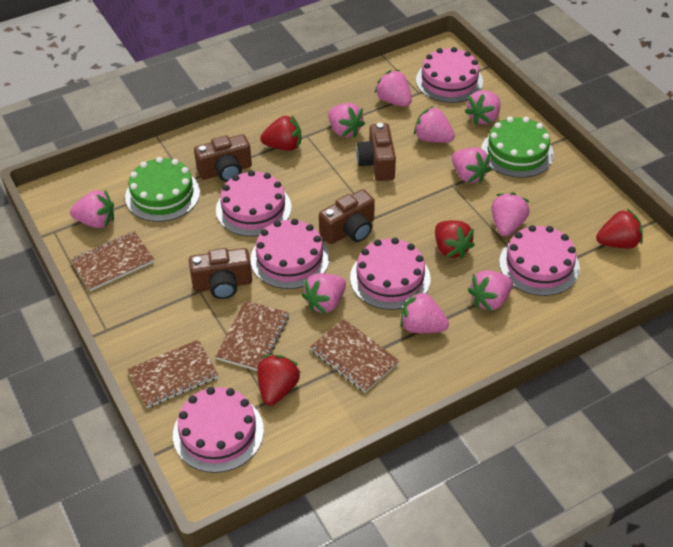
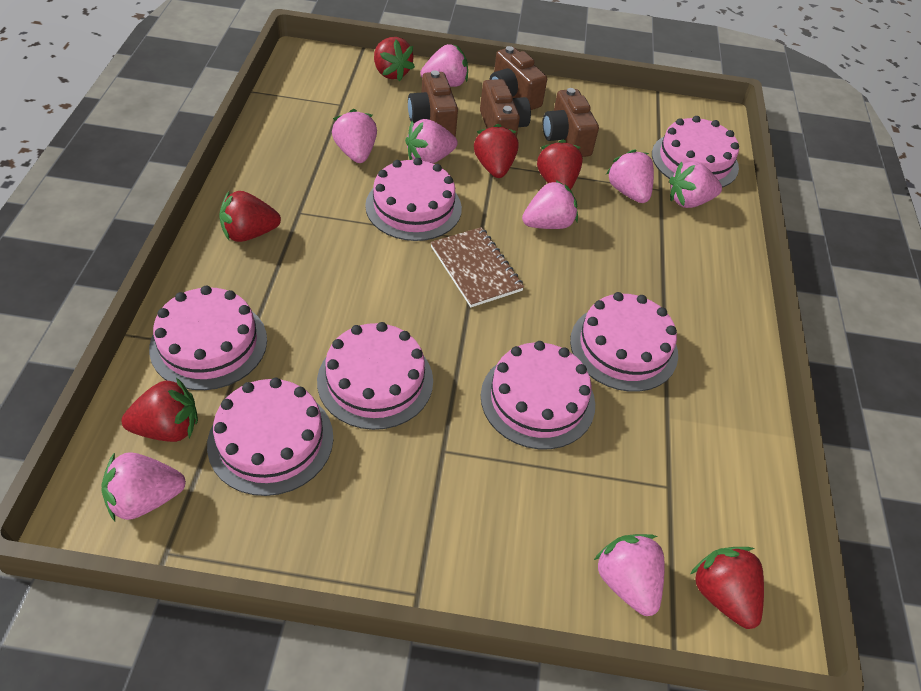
brown notebook: [70,231,154,291] [127,340,218,408] [215,301,289,371] [310,319,399,393] = 4 -> [430,227,524,307] = 1
green cake: [125,157,200,222] [481,117,554,178] = 2 -> none = 0
pink cake: [173,387,264,473] [216,170,292,237] [251,219,330,289] [350,238,431,310] [416,47,483,103] [499,225,580,296] = 6 -> [149,286,267,390] [207,378,333,496] [317,322,433,430] [365,158,462,241] [481,341,595,449] [570,292,678,392] [652,116,739,187] = 7
pink strawberry: [70,190,114,228] [301,273,346,314] [328,103,365,138] [375,70,412,107] [400,290,449,333] [414,106,455,143] [452,147,491,183] [465,90,500,125] [467,270,513,312] [491,192,530,236] = 10 -> [102,452,186,521] [332,109,377,163] [405,119,458,163] [420,44,468,87] [522,180,578,229] [594,534,665,616] [606,149,654,203] [669,161,722,208] = 8
red strawberry: [257,355,301,405] [260,115,301,151] [435,220,475,259] [596,209,643,248] = 4 -> [121,377,198,442] [219,191,281,242] [374,37,415,81] [474,124,519,178] [537,140,583,190] [691,547,764,629] = 6

